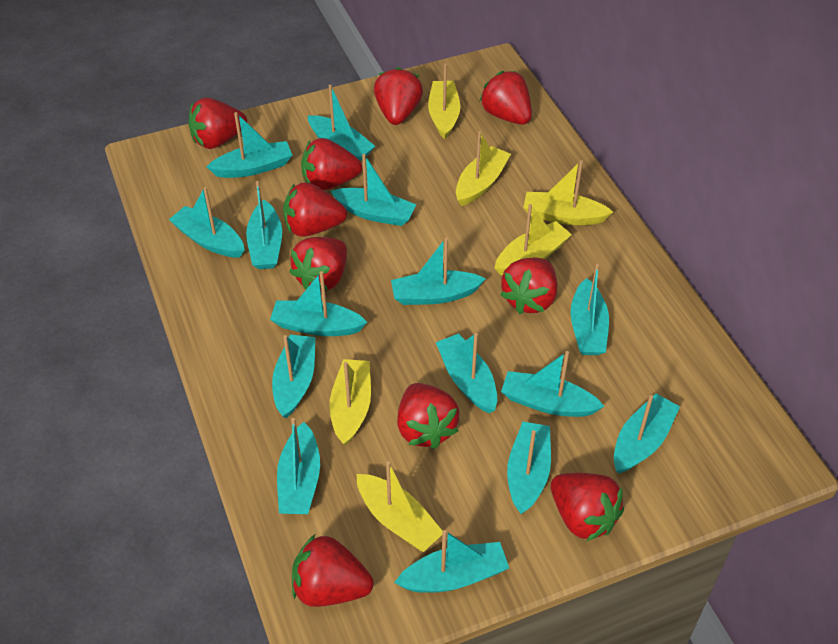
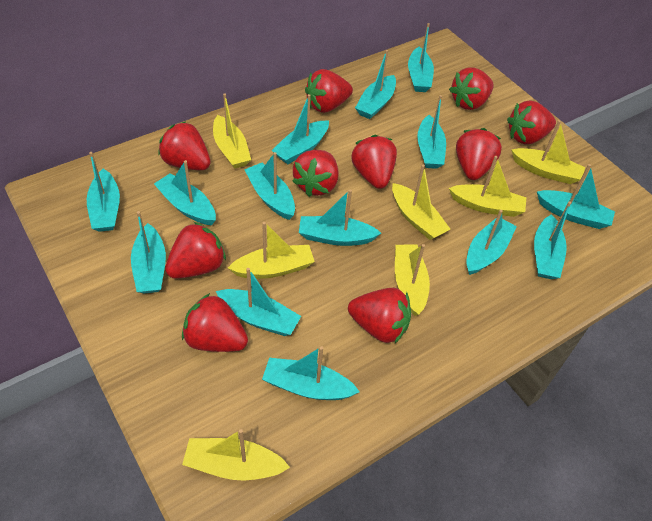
turquoise boat: [169,187,245,258] [207,112,292,178] [246,181,282,269] [270,271,368,336] [272,335,316,418] [277,418,320,514] [307,85,375,161] [331,154,417,226] [391,237,485,305] [394,530,509,593] [436,333,497,413] [501,351,605,417] [507,422,551,514] [570,264,609,355] [614,394,680,474] = 15 -> [87,152,120,232] [131,211,166,293] [154,160,216,225] [216,268,301,336] [244,152,295,220] [262,346,360,400] [271,94,329,164] [299,189,381,246] [355,50,396,119] [408,23,434,92] [417,95,446,169] [466,210,517,275] [534,201,571,279] [537,164,615,229] = 14
yellow boat: [329,359,371,446] [356,461,443,552] [428,64,460,140] [456,131,511,206] [494,204,572,275] [523,160,613,225] = 6 -> [182,429,290,480] [213,94,251,169] [228,222,315,279] [392,165,450,240] [395,244,430,316] [449,156,526,217] [512,120,585,184] = 7

